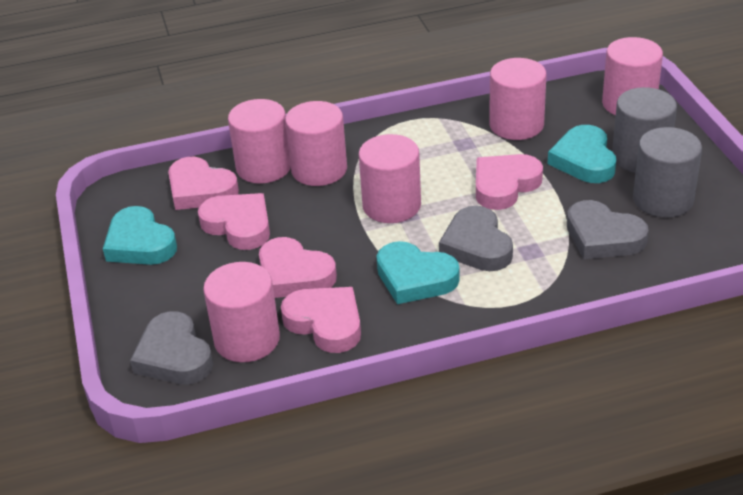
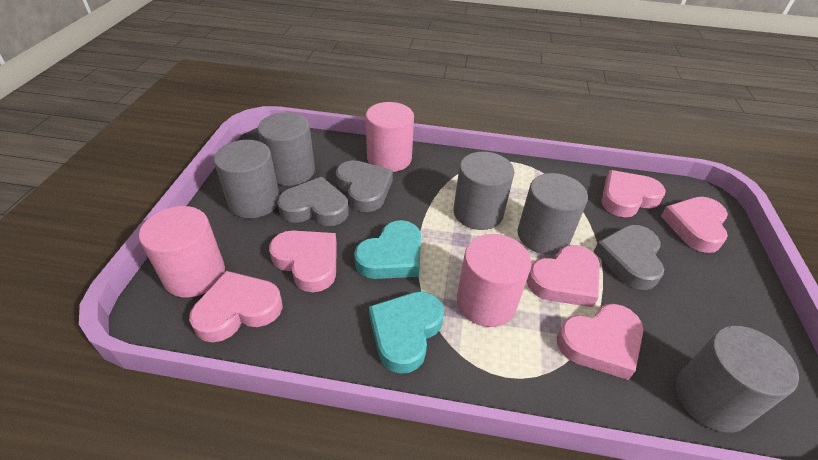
grey cylinder: [612,87,677,173] [633,127,702,218] = 2 -> [214,140,280,218] [258,112,315,186] [453,152,514,230] [518,173,588,255] [676,326,799,432] = 5
pink cylinder: [203,262,280,362] [228,99,291,184] [285,101,347,186] [359,134,421,223] [489,58,547,140] [602,37,663,116] = 6 -> [139,206,225,298] [366,102,414,172] [457,234,531,327] = 3
pink heart: [168,157,239,210] [198,193,270,250] [259,237,337,298] [281,287,361,353] [476,154,543,210] = 5 -> [189,271,283,342] [269,231,337,292] [527,245,600,307] [557,304,643,380] [602,170,666,217] [661,197,728,253] = 6
turquoise heart: [103,206,177,265] [377,241,460,304] [548,125,616,183] = 3 -> [354,220,421,279] [369,292,444,374] = 2

